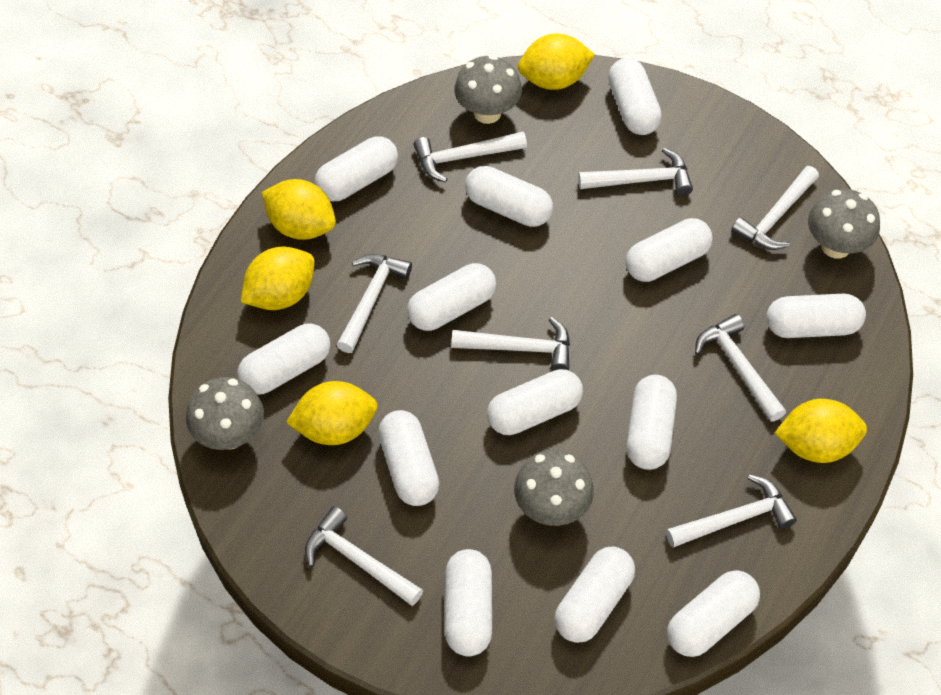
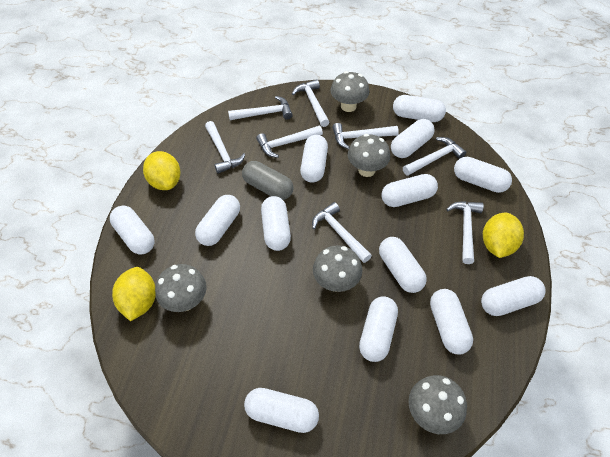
grey capsule: none = 0 -> [242,161,294,200] = 1
grey mushroom: [186,377,264,450] [454,55,522,124] [514,450,594,526] [808,189,880,259] = 4 -> [155,264,207,312] [313,245,362,292] [331,71,369,112] [348,134,390,177] [408,375,467,434] = 5
yellow lemon: [241,246,315,310] [262,179,336,240] [286,381,378,445] [518,33,595,90] [775,399,867,463] = 5 -> [112,267,156,321] [143,151,180,190] [483,212,524,258] = 3

